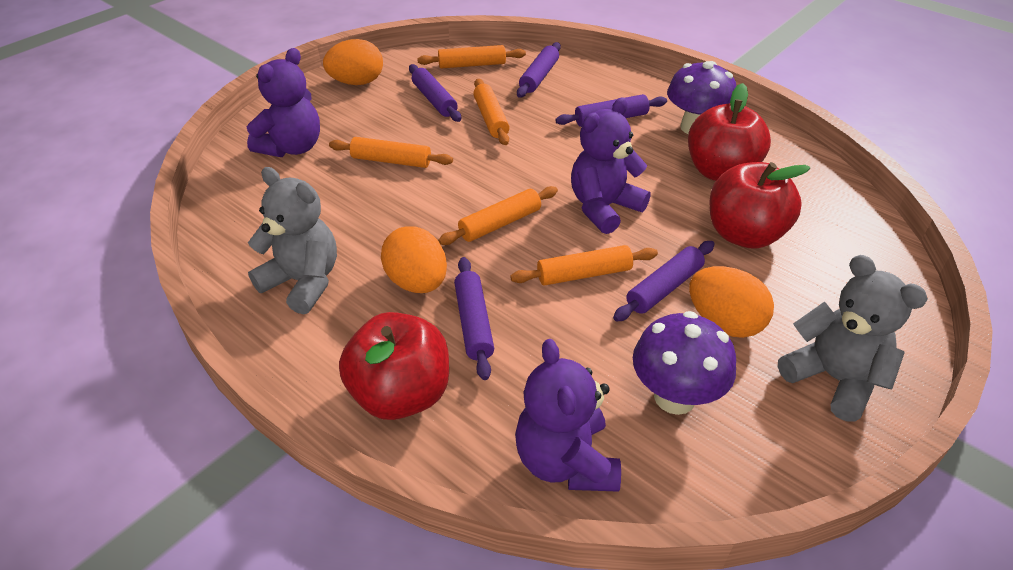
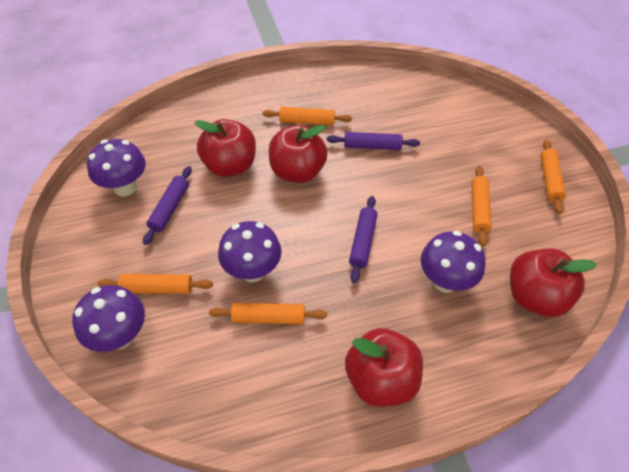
grey teddy bear: [248,167,337,314] [778,255,928,422] = 2 -> none = 0
orange egg: [323,39,383,85] [381,226,447,293] [689,266,774,338] = 3 -> none = 0
purple mushroom: [633,311,736,415] [667,61,736,134] = 2 -> [72,285,145,352] [87,139,146,196] [218,221,282,282] [421,231,486,293] = 4
purple rolling pin: [409,64,461,122] [454,257,494,380] [517,42,561,98] [555,94,667,127] [613,241,714,322] = 5 -> [143,166,192,245] [327,132,420,150] [349,196,377,283] = 3
purple teddy bear: [247,48,320,157] [515,339,621,492] [571,97,651,234] = 3 -> none = 0
red apple: [339,312,449,420] [688,83,771,181] [710,162,810,248] = 3 -> [194,119,256,177] [269,125,328,183] [345,328,423,407] [510,249,597,317] = 4

